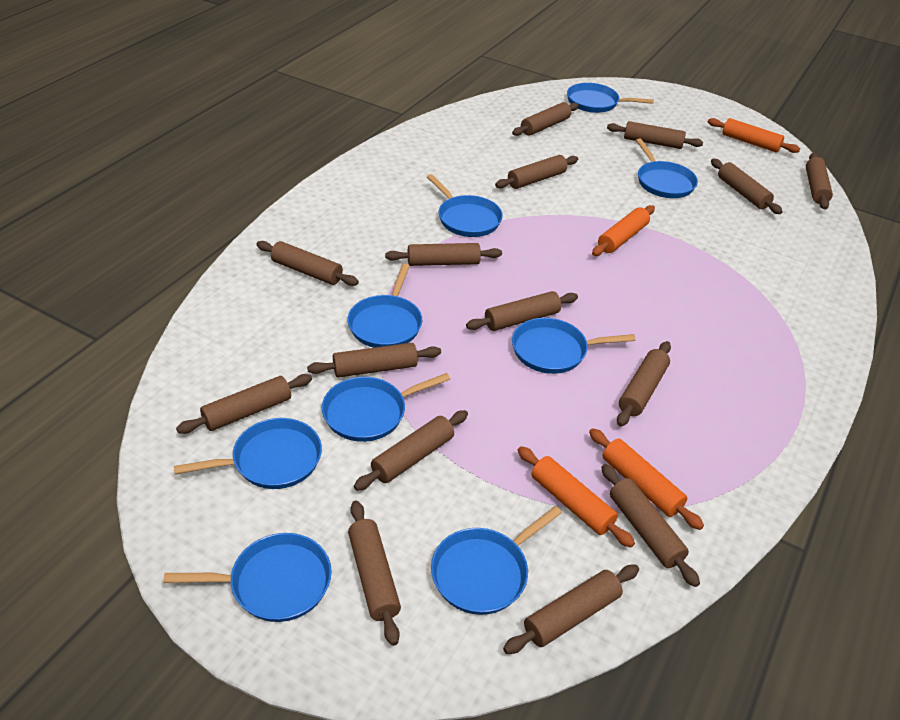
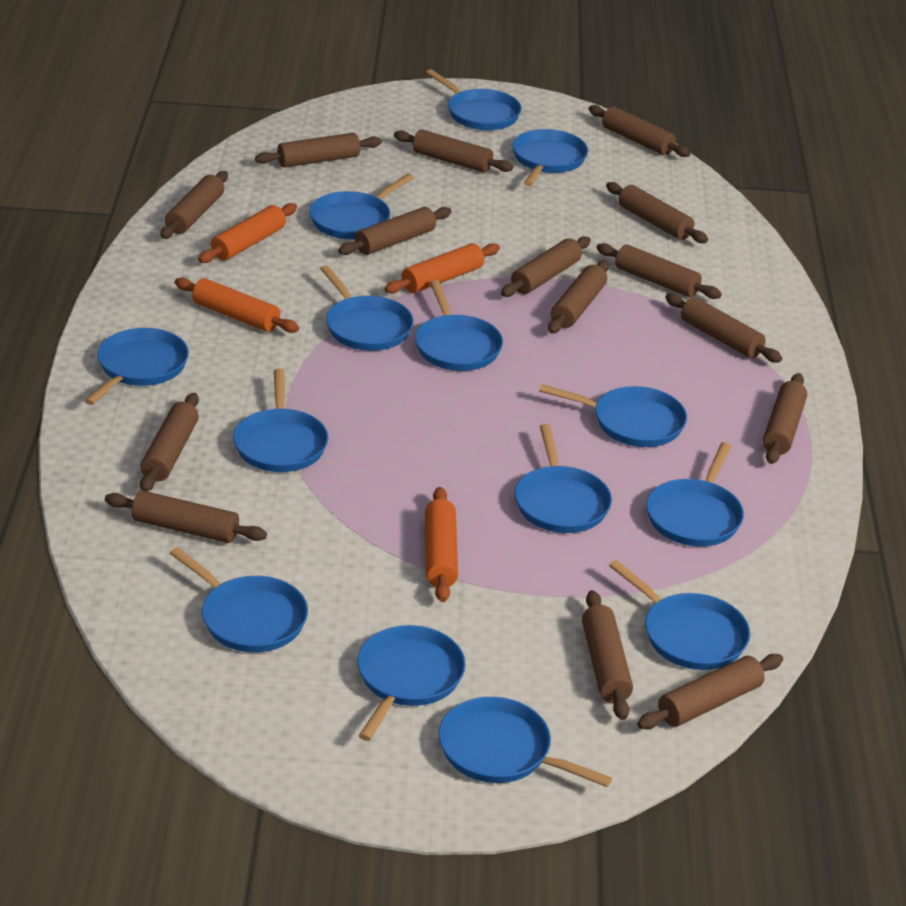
blue pan: [163,533,332,622] [173,418,322,489] [322,373,450,442] [347,264,422,348] [427,174,503,237] [431,506,562,615] [512,318,636,374] [567,83,654,113] [636,139,698,198] = 9 -> [84,328,189,405] [170,547,308,652] [233,369,328,472] [310,174,414,239] [320,265,414,351] [357,625,466,741] [415,280,503,371] [426,69,522,130] [439,697,612,787] [512,129,588,186] [515,424,612,533] [539,384,687,447] [609,560,750,670] [646,442,744,546] = 14

